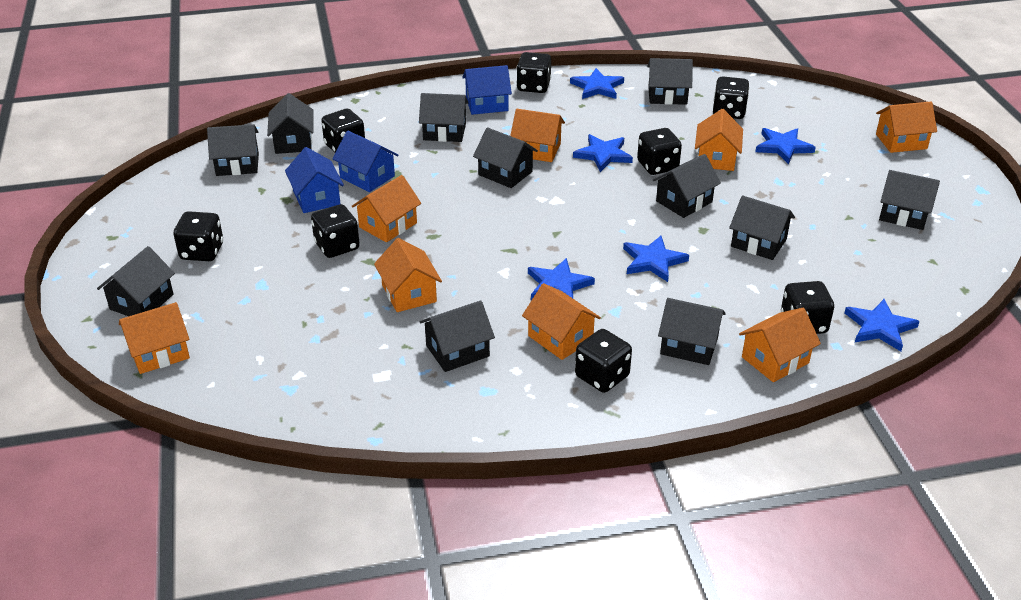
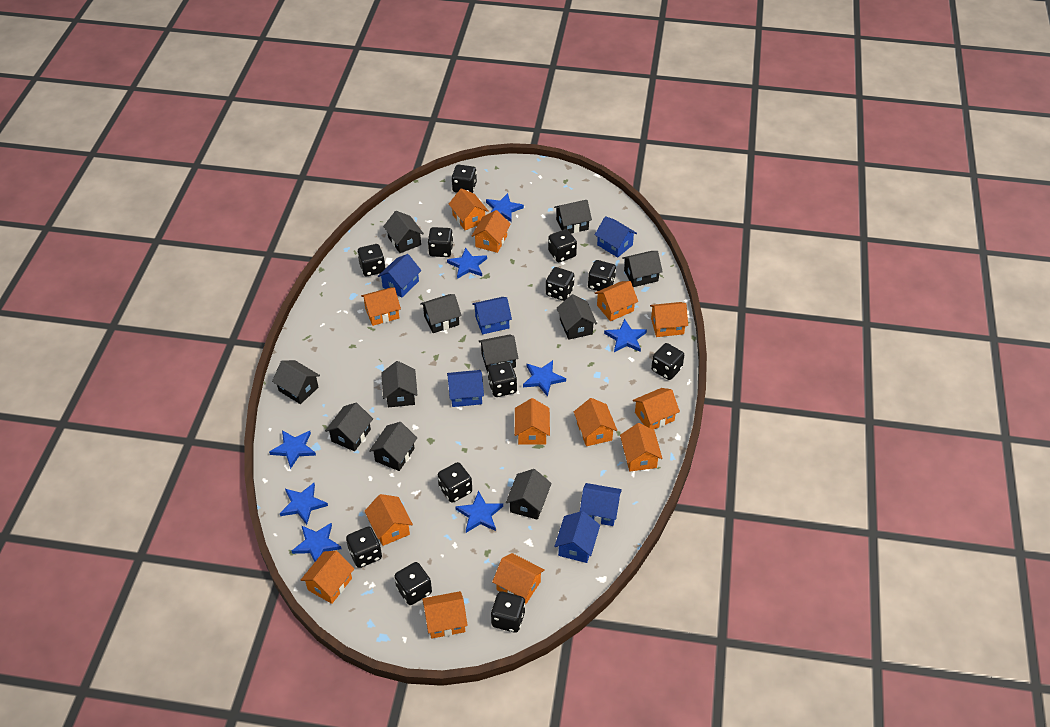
black dice: [173,211,223,261] [311,204,360,258] [321,108,365,153] [517,52,551,93] [575,329,632,393] [637,128,682,175] [713,76,749,119] [781,281,834,334] = 8 -> [346,527,382,568] [357,244,386,276] [394,562,432,605] [428,227,453,257] [438,462,472,503] [451,165,477,193] [488,362,517,397] [491,591,525,633] [546,267,574,301] [548,229,577,262] [588,260,616,291] [651,343,684,380] = 12
blue house: [285,147,344,213] [333,131,399,192] [462,65,512,115] = 3 -> [378,254,422,297] [447,370,484,407] [472,297,512,335] [554,511,600,563] [580,483,622,526] [595,216,637,258] = 6
blue star: [528,258,595,300] [570,68,624,99] [573,134,633,172] [623,236,689,282] [755,128,816,164] [844,299,919,351] = 6 -> [269,430,316,469] [280,483,328,525] [292,523,341,562] [447,247,487,279] [455,491,503,533] [486,193,524,222] [523,360,566,397] [604,319,647,352] = 8
orange house: [119,302,190,374] [351,175,421,242] [374,238,442,312] [510,109,565,162] [522,283,601,360] [695,109,743,171] [739,308,821,382] [876,102,937,153] = 8 -> [301,551,354,604] [361,287,401,326] [365,494,413,546] [422,591,468,639] [449,188,489,230] [472,210,511,253] [492,553,545,605] [515,398,550,445] [574,398,617,446] [594,281,638,321] [620,423,662,471] [633,388,680,430] [650,302,688,337] = 13

